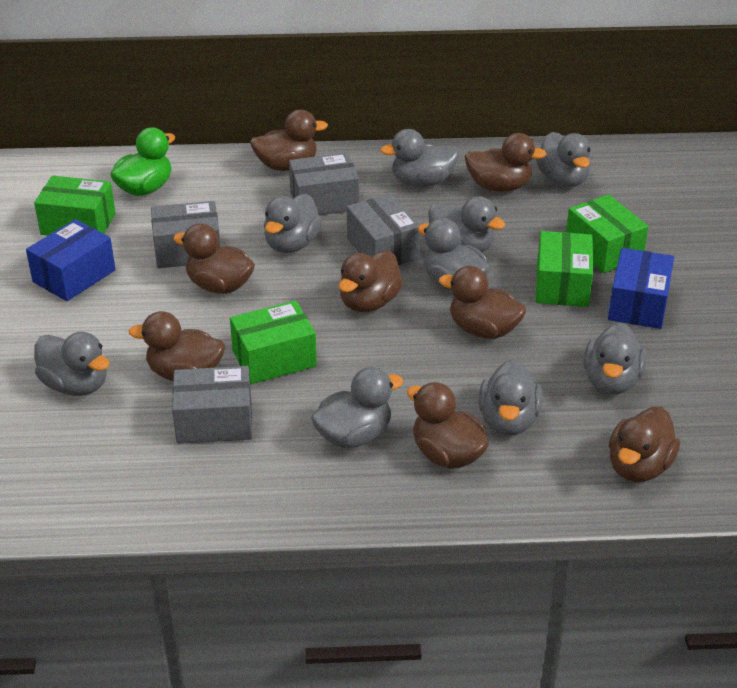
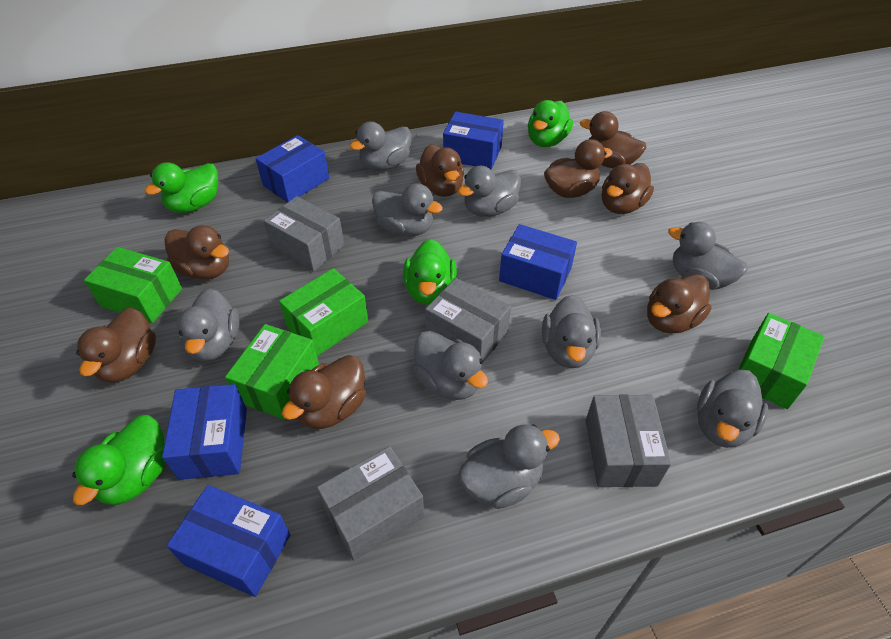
blue box: [26,219,116,301] [608,248,674,329] = 2 -> [162,384,247,480] [166,485,290,597] [255,135,329,203] [443,112,504,169] [499,224,577,300] = 5
green duck: [110,127,175,196] = 1 -> [72,415,166,505] [144,162,218,213] [403,239,457,305] [528,100,573,147] = 4

